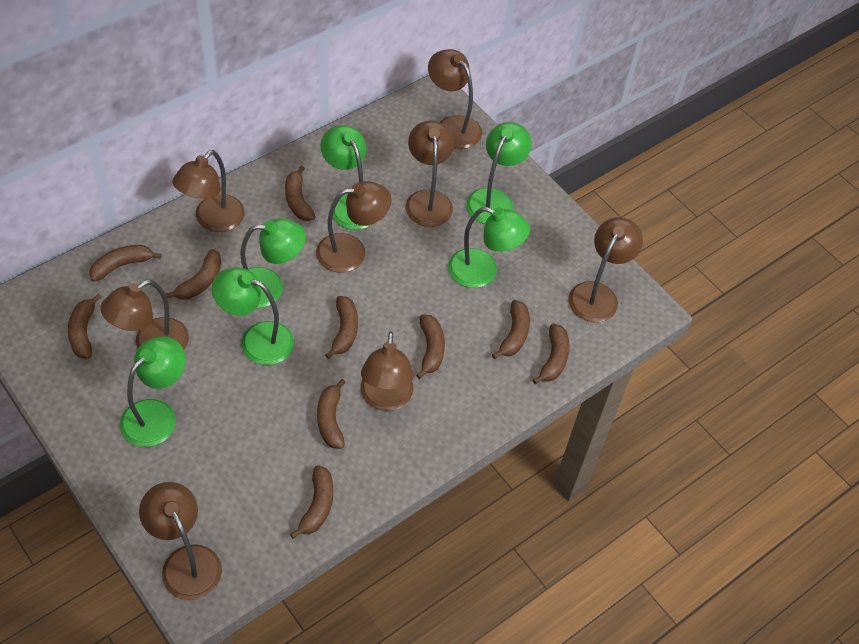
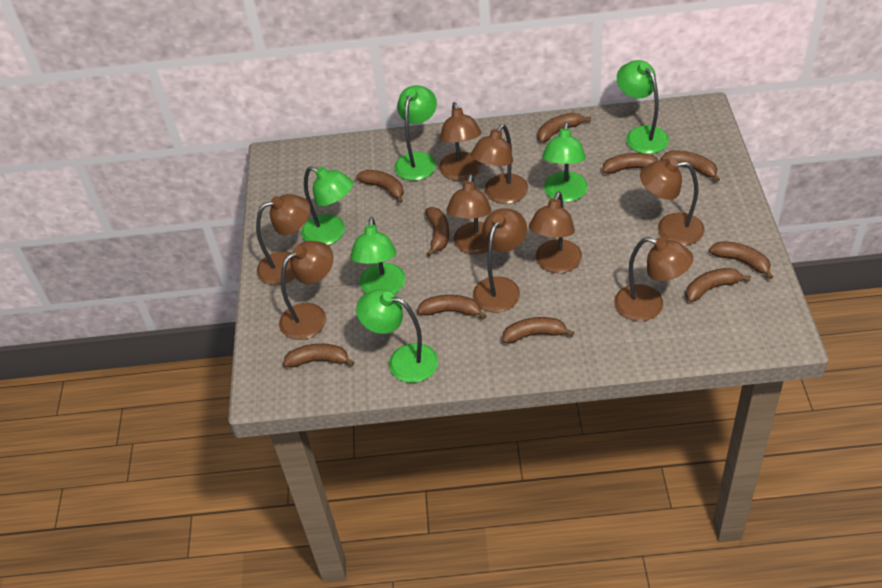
brown lamp: [101,280,189,350] [139,482,222,600] [172,150,245,232] [316,181,392,273] [360,331,414,411] [405,120,454,227] [428,49,482,149] [569,217,643,322] = 8 -> [256,194,310,285] [279,241,333,340] [439,102,481,181] [446,174,491,255] [471,124,528,204] [473,208,527,312] [529,191,582,273] [614,237,693,321] [640,159,704,246] = 9

